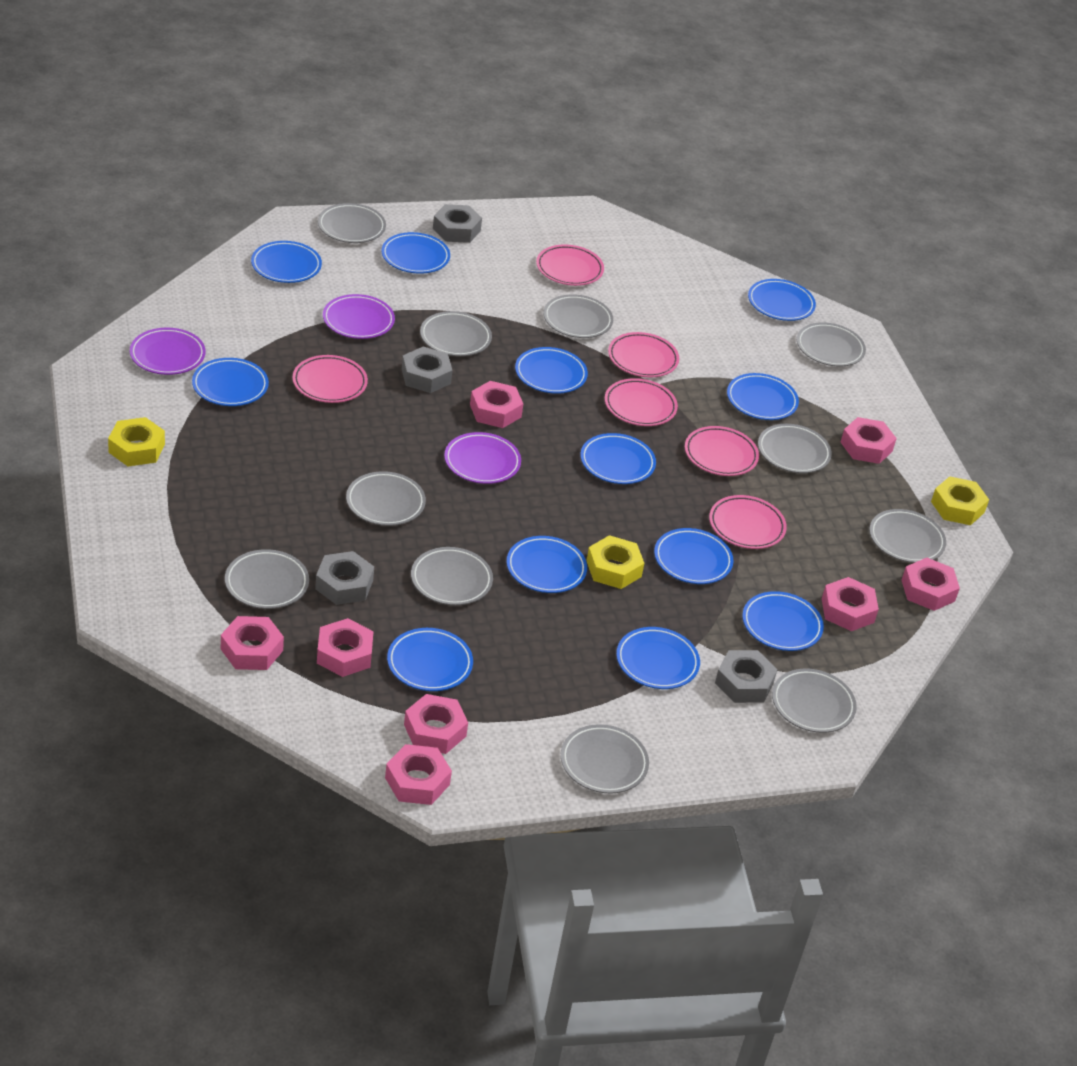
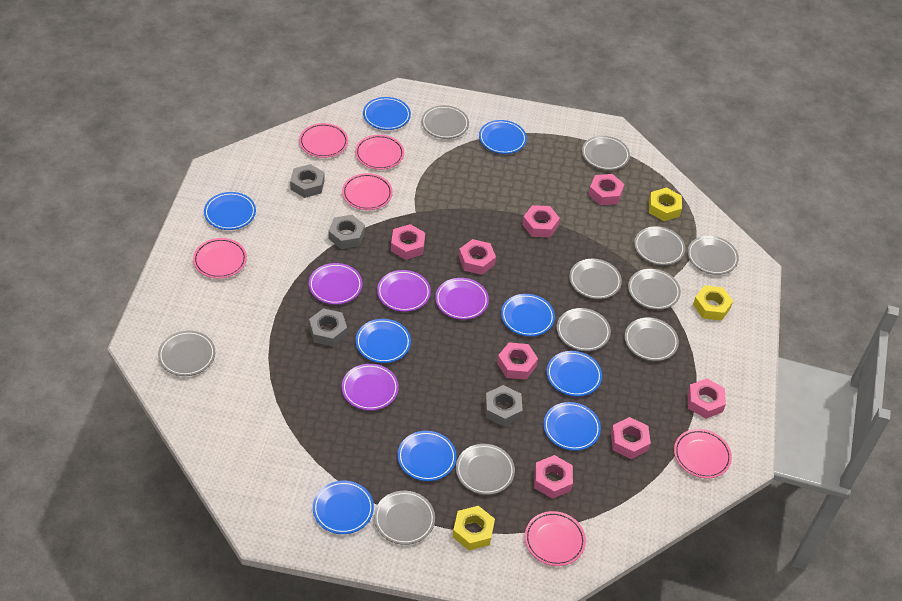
blue plate: [192,358,269,406] [251,241,322,283] [382,232,450,274] [387,628,473,691] [507,536,587,593] [515,347,588,394] [580,433,656,484] [616,627,700,689] [654,528,734,584] [727,373,799,420] [742,591,824,651] [748,279,816,321] = 12 -> [204,192,256,230] [313,481,374,534] [356,319,411,363] [363,97,411,130] [397,431,457,481] [479,120,527,154] [501,294,555,336] [544,402,601,451] [547,351,602,396] = 9
purple plate: [130,328,206,375] [323,294,395,339] [444,432,521,484] = 3 -> [309,263,362,305] [342,364,399,411] [377,270,431,312] [435,278,489,320] = 4

